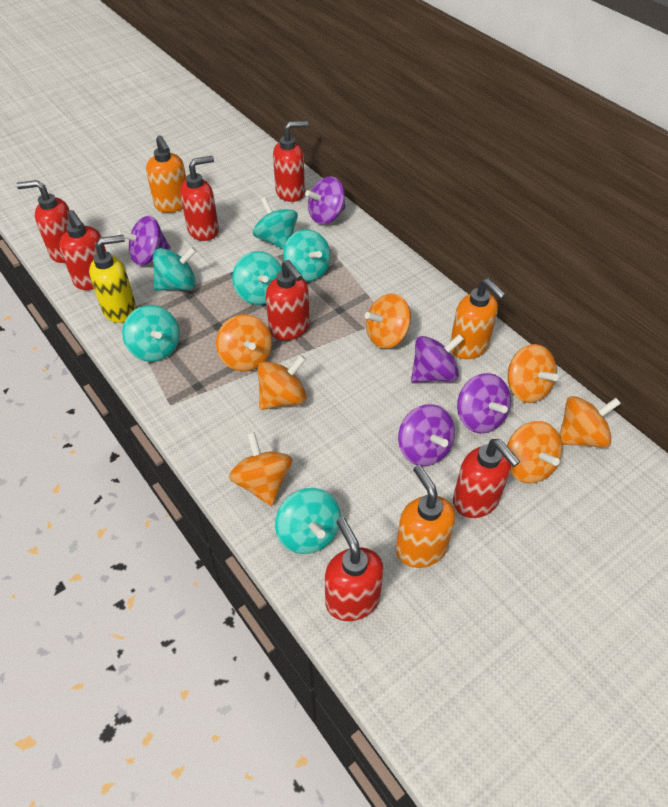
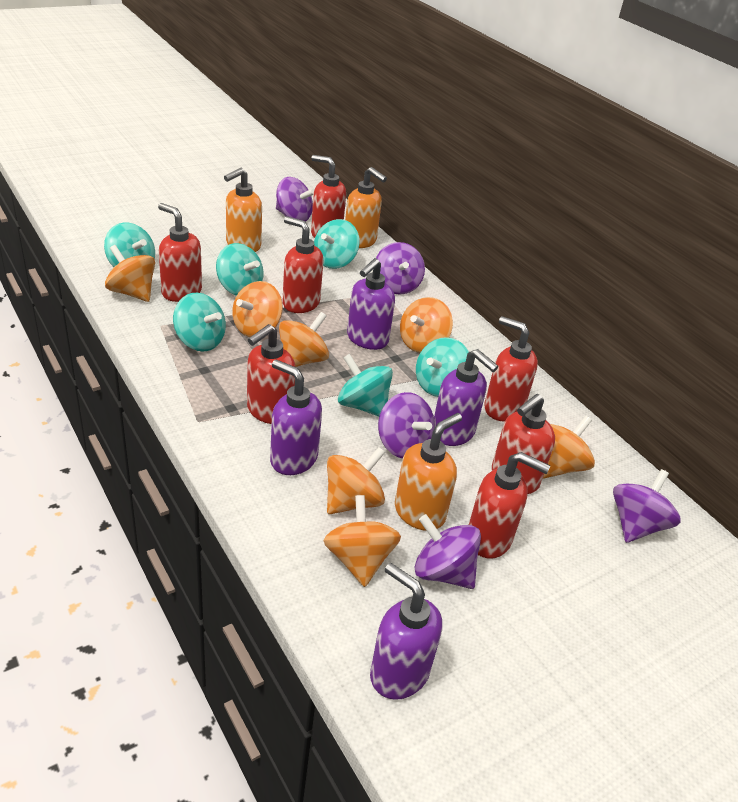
purple soap dispenser: none = 0 -> [270,360,322,475] [347,258,395,350] [370,563,442,700] [434,349,498,446] = 4
yellow soap dispenser: [89,235,136,323] = 1 -> none = 0

